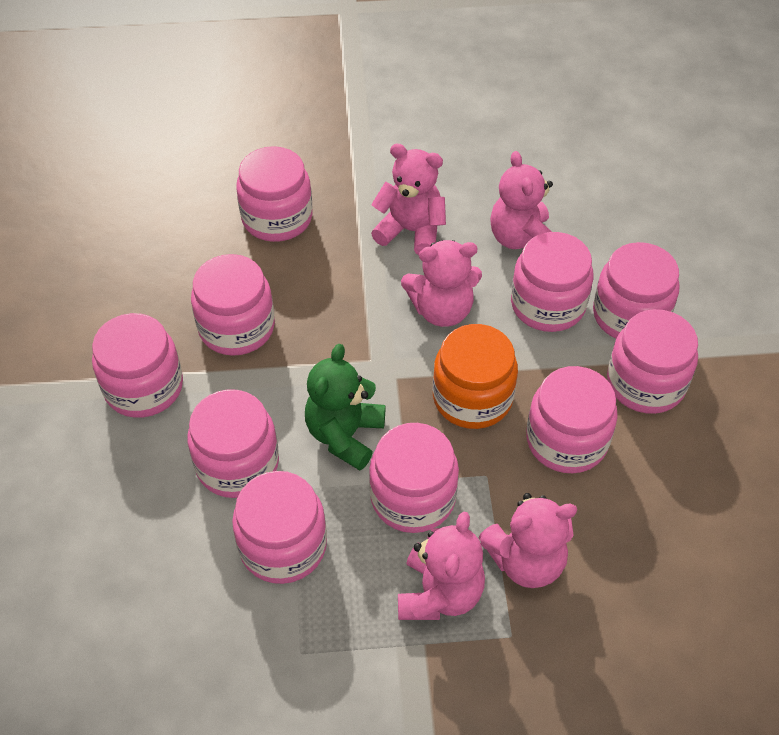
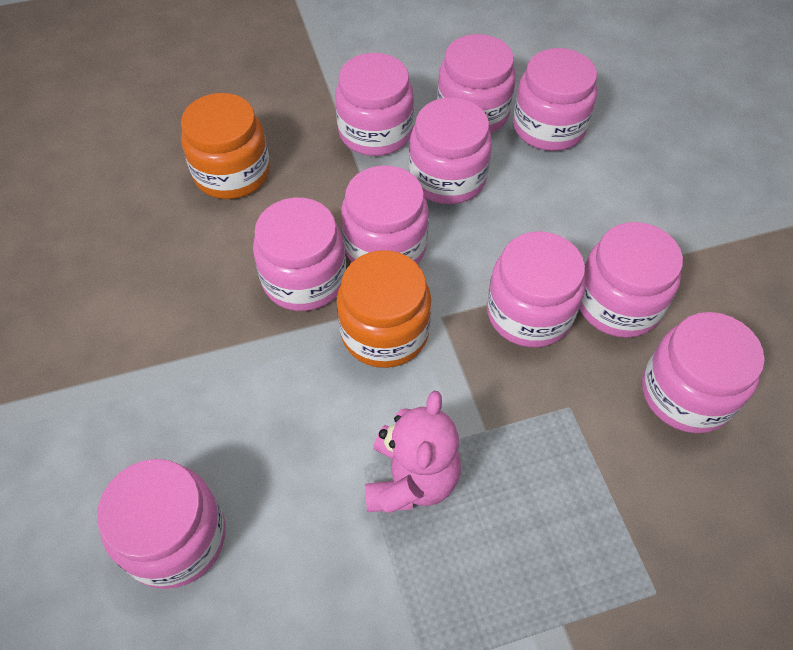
green teddy bear: [305,344,385,470] = 1 -> none = 0
orange jar: [433,324,518,429] = 1 -> [181,93,270,199] [337,251,431,368] = 2
pink teddy bear: [371,144,446,255] [398,511,485,620] [401,240,482,327] [478,493,577,588] [490,151,553,249] = 5 -> [365,391,461,513] = 1

